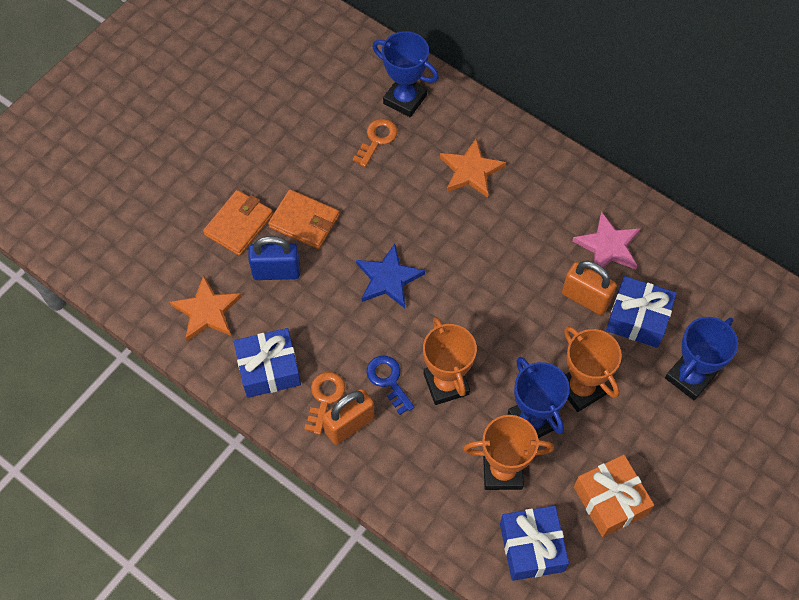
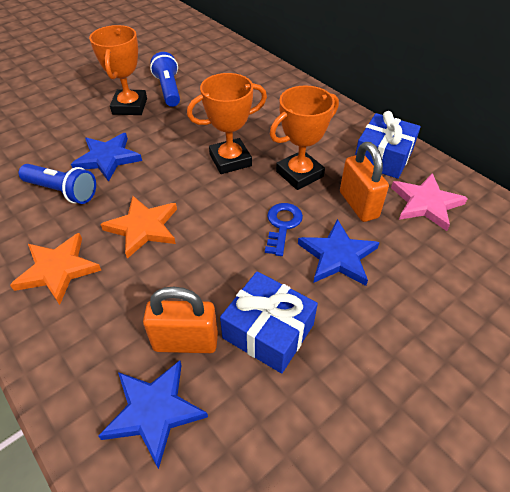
blue flashlight: none = 0 -> [19,164,96,204] [150,52,180,107] = 2
blue gift: [234,328,301,398] [500,505,569,581] [606,276,677,348] = 3 -> [220,271,318,374] [355,111,421,179] = 2
blue padlock: [248,236,300,280] = 1 -> none = 0
blue star: [356,244,425,308] = 1 -> [71,133,142,182] [98,360,208,469] [298,219,379,286] = 3
blue trophy: [372,31,439,117] [508,357,570,438] [665,317,738,400] = 3 -> none = 0
orange gift: [574,455,654,537] = 1 -> none = 0
orange key: [304,372,345,435] [353,119,397,167] = 2 -> none = 0
orange wallet: [203,190,273,256] [268,189,340,249] = 2 -> none = 0

